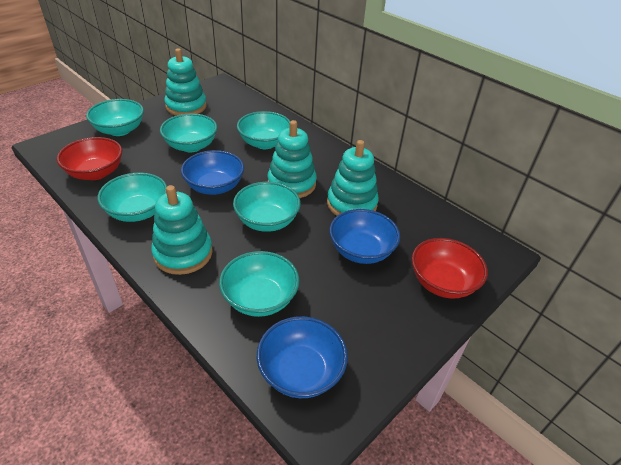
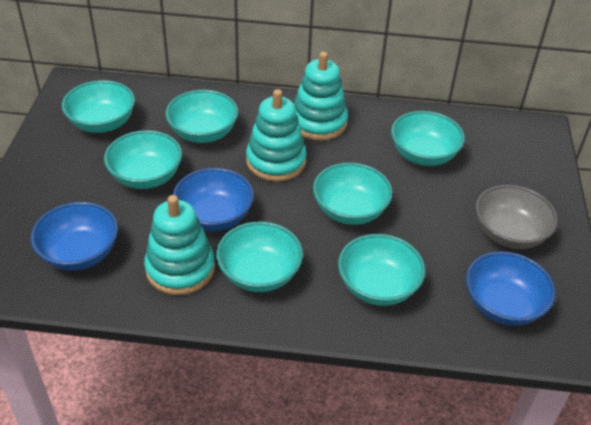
grey bowl: none = 0 -> [475,185,558,249] = 1
red bowl: [57,137,122,180] [412,238,488,299] = 2 -> none = 0
turquoise bowl: [86,99,144,136] [98,173,167,222] [160,113,217,152] [219,251,299,317] [233,182,301,232] [237,111,290,149] = 6 -> [62,80,135,133] [104,130,182,189] [165,90,238,143] [216,221,303,292] [313,163,393,225] [338,234,425,306] [391,111,465,166] = 7
turquoise stacking toy: [151,185,213,275] [165,48,207,115] [268,120,317,198] [327,140,379,216] = 4 -> [144,195,215,295] [246,89,307,182] [294,52,348,141] = 3

